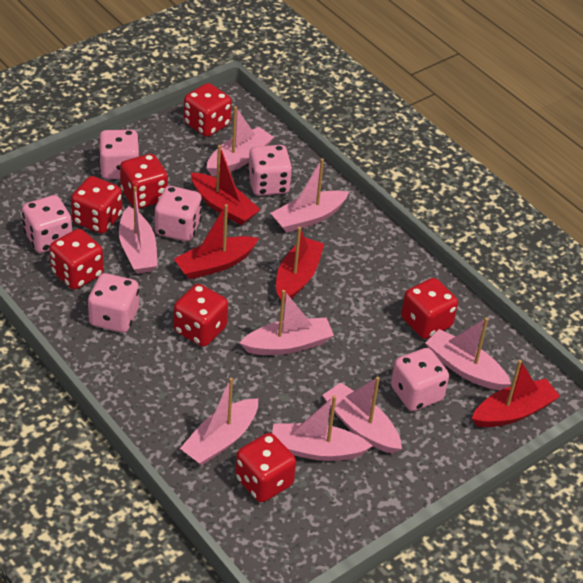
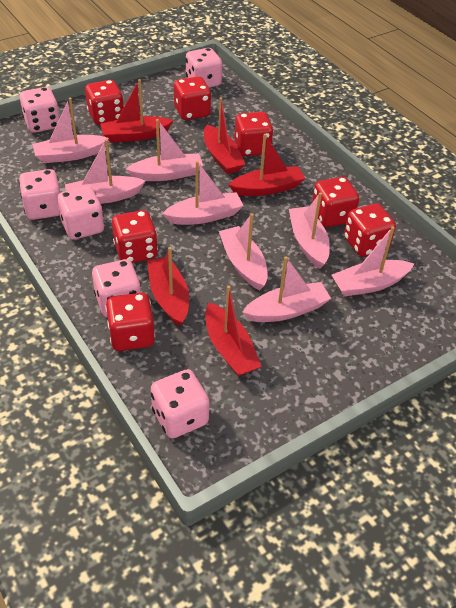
red boat: [174,204,259,279] [191,145,261,225] [276,227,324,303] [472,360,560,427] = 4 -> [100,79,174,143] [147,247,189,326] [204,97,245,174] [205,285,262,376] [228,134,305,196] = 5

